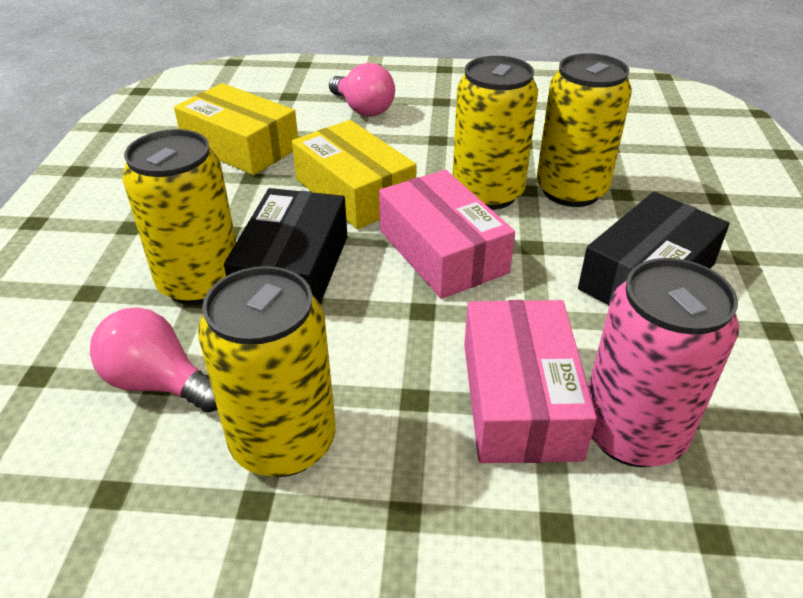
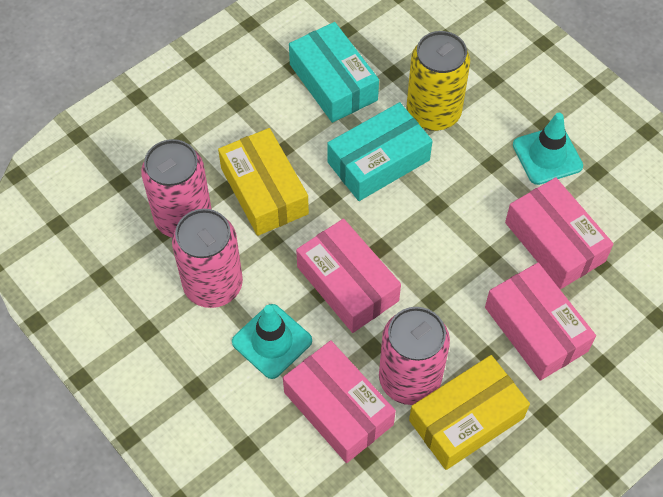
black box: [224,188,347,304] [578,192,730,305] = 2 -> none = 0
pink box: [379,170,515,299] [464,300,597,463] = 2 -> [283,340,396,463] [296,219,401,333] [485,263,596,381] [505,177,613,289] = 4
pink can: [588,258,739,467] = 1 -> [141,139,212,237] [172,209,243,308] [379,307,450,405] = 3
pink light bulb: [90,308,218,413] [329,63,395,117] = 2 -> none = 0
turquoise box: none = 0 -> [289,22,379,123] [327,102,433,201] = 2
turquoise traffic cone: none = 0 -> [232,304,312,379] [513,113,583,185] = 2
yellow can: [122,129,236,305] [198,266,336,477] [453,56,538,210] [536,53,632,207] = 4 -> [407,31,470,131] = 1

